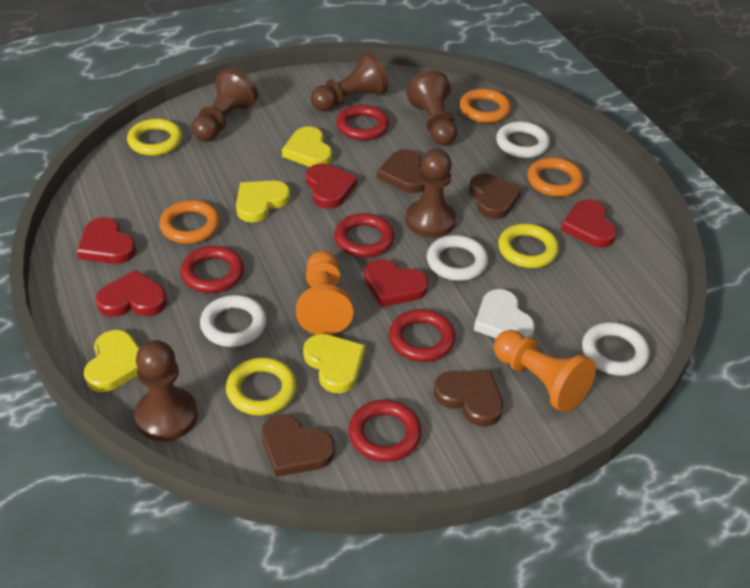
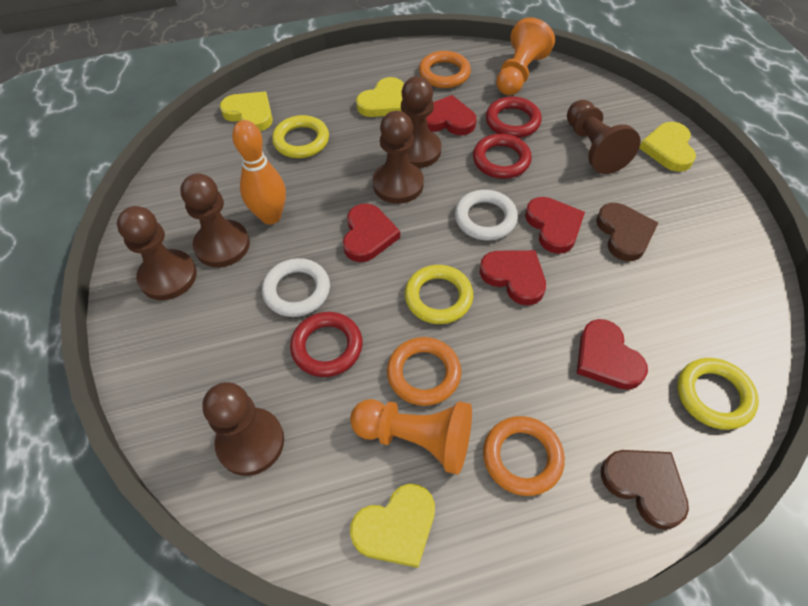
brown heart: [262,414,335,477] [377,149,425,193] [434,370,503,427] [469,173,522,219] = 4 -> [596,203,659,261] [601,450,689,530] = 2
brown pawn: [134,340,198,441] [192,68,258,142] [311,52,388,112] [406,70,458,146] [406,149,456,238] = 5 -> [117,206,197,300] [180,173,250,267] [202,382,284,476] [373,111,424,204] [401,76,441,168] [567,100,640,174] = 6
orange bowling pin: none = 0 -> [232,120,286,224] = 1
red ring: [180,246,244,293] [334,213,395,258] [336,105,389,140] [349,400,422,462] [389,309,456,362] = 5 -> [290,312,362,377] [473,134,532,179] [486,96,542,138] = 3
white heart: [474,289,535,338] = 1 -> none = 0
white ring: [200,295,267,347] [427,235,488,281] [496,121,550,158] [582,322,650,376] = 4 -> [262,258,330,317] [455,190,518,240] = 2

